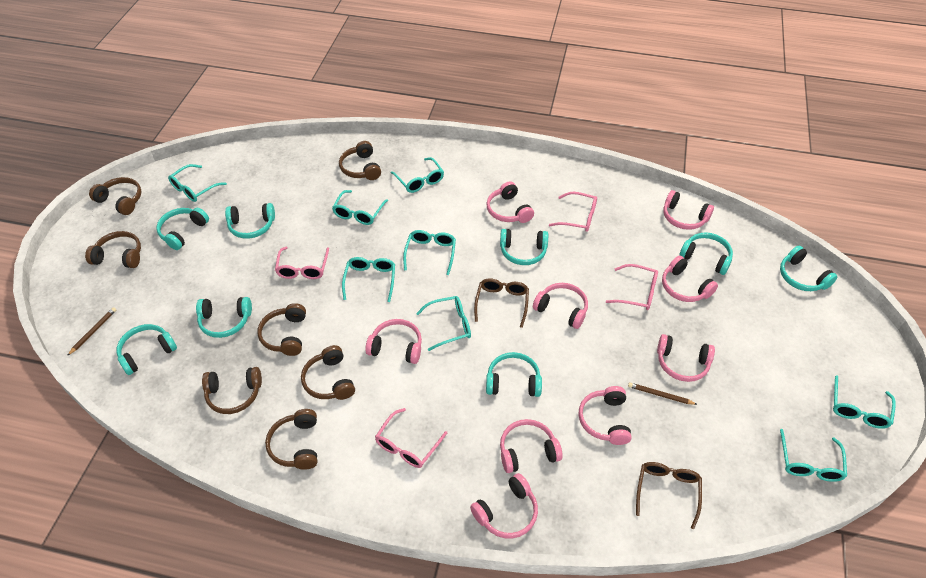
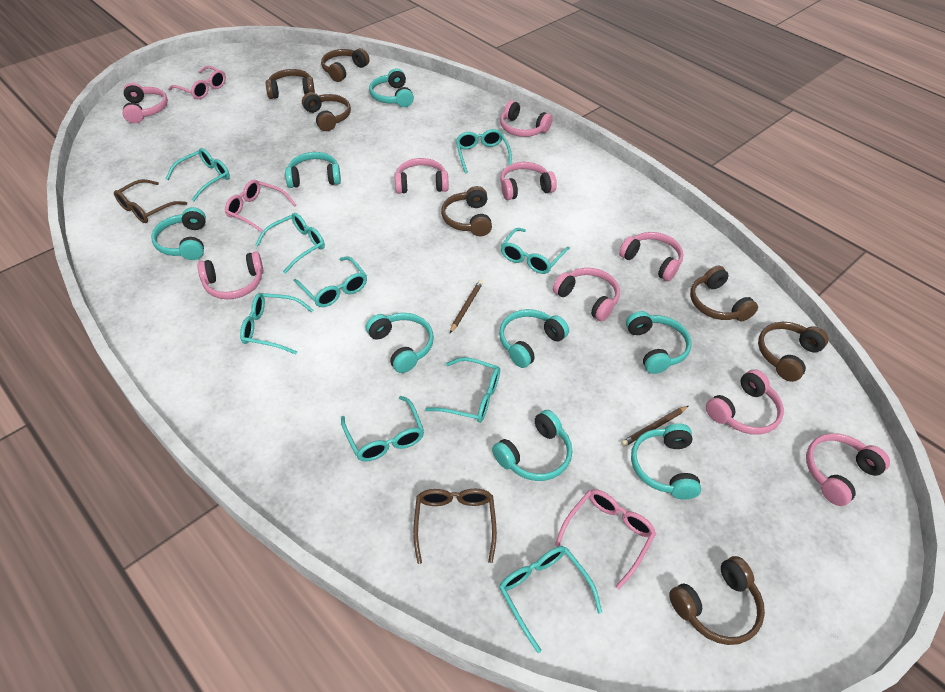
pink glasses: [275,247,329,279] [375,408,447,468] [549,192,597,232] [606,264,658,310] = 4 -> [168,66,226,99] [225,180,296,235] [555,489,656,589] = 3
turquoise glasses: [168,164,227,202] [332,190,388,225] [342,257,395,302] [391,157,444,193] [403,230,456,275] [416,296,471,351] [780,429,847,482] [833,375,896,429] = 8 -> [166,148,230,201] [240,293,313,354] [255,213,325,274] [294,256,367,307] [341,396,424,461] [425,357,500,423] [456,129,512,174] [499,546,602,653] [501,228,570,274] = 9

